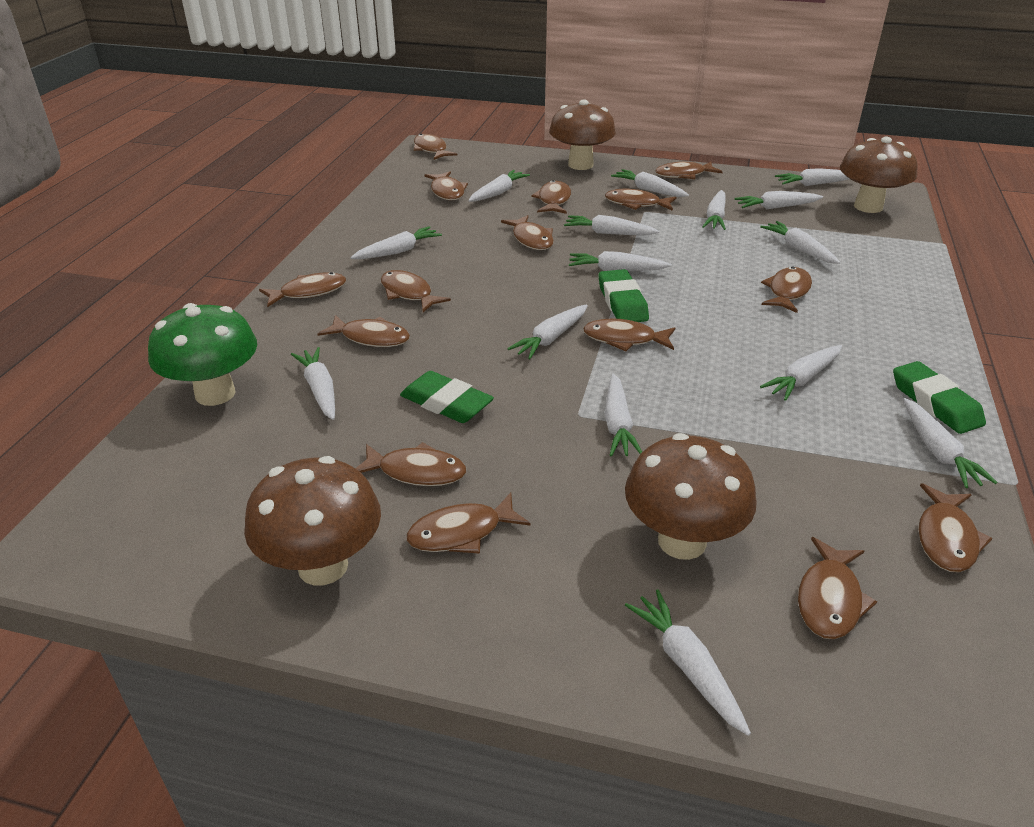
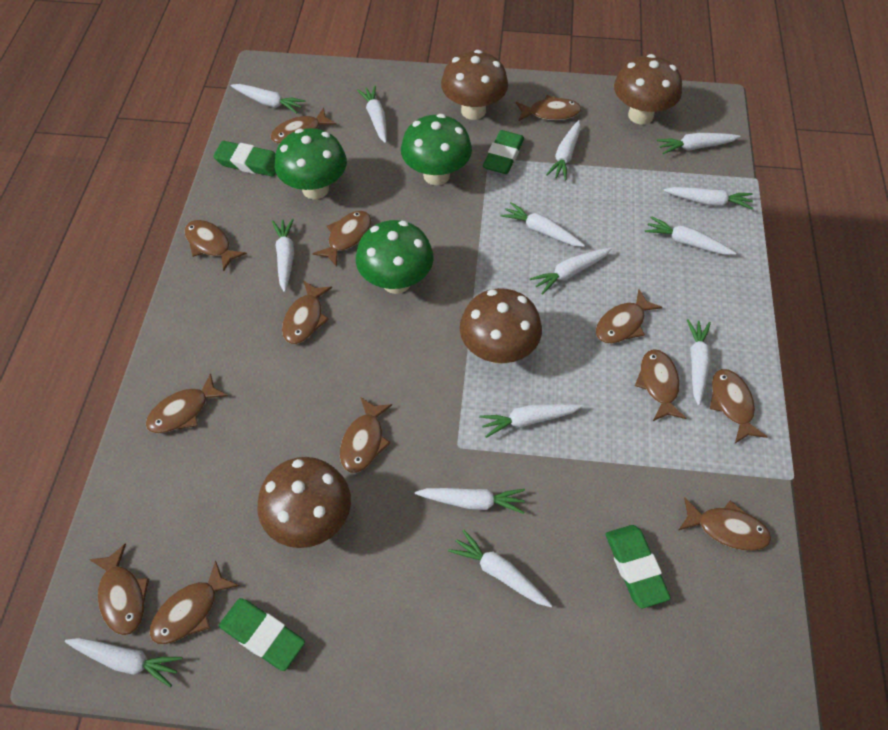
brown fish: [259,272,346,307] [317,315,410,347] [355,442,466,486] [381,270,451,312] [406,492,531,554] [413,134,457,160] [425,171,468,200] [501,215,554,250] [531,180,571,214] [583,318,675,351] [605,189,677,211] [655,162,723,179] [761,267,812,313] [798,537,877,639] [918,483,992,572] = 15 -> [89,544,149,635] [146,373,228,433] [150,560,239,644] [184,220,247,271] [270,108,337,144] [282,281,332,344] [313,211,371,267] [340,397,392,473] [516,95,581,121] [596,289,662,343] [635,349,686,421] [679,498,771,551] [710,369,767,443] = 13
green eraser: [400,371,494,423] [599,269,649,322] [893,361,986,434] = 3 -> [213,141,276,177] [219,598,305,671] [483,130,524,174] [605,525,671,608] = 4
green mushroom: [148,303,257,406] = 1 -> [275,128,347,199] [356,220,434,294] [401,114,472,185] = 3
white carrot: [291,347,335,420] [350,226,442,259] [468,170,530,202] [507,304,588,359] [564,215,660,235] [569,251,672,271] [605,374,642,457] [611,169,689,197] [625,590,751,736] [702,190,726,230] [735,191,823,209] [760,221,840,264] [760,345,842,401] [775,168,849,186] [903,398,997,488] = 15 -> [65,638,182,687] [231,84,306,114] [272,218,294,292] [357,86,387,143] [415,488,525,514] [448,529,552,607] [479,404,583,438] [500,202,585,247] [530,247,612,295] [546,120,581,180] [645,216,736,255] [657,133,741,154] [663,187,753,209] [687,319,711,406] = 14

